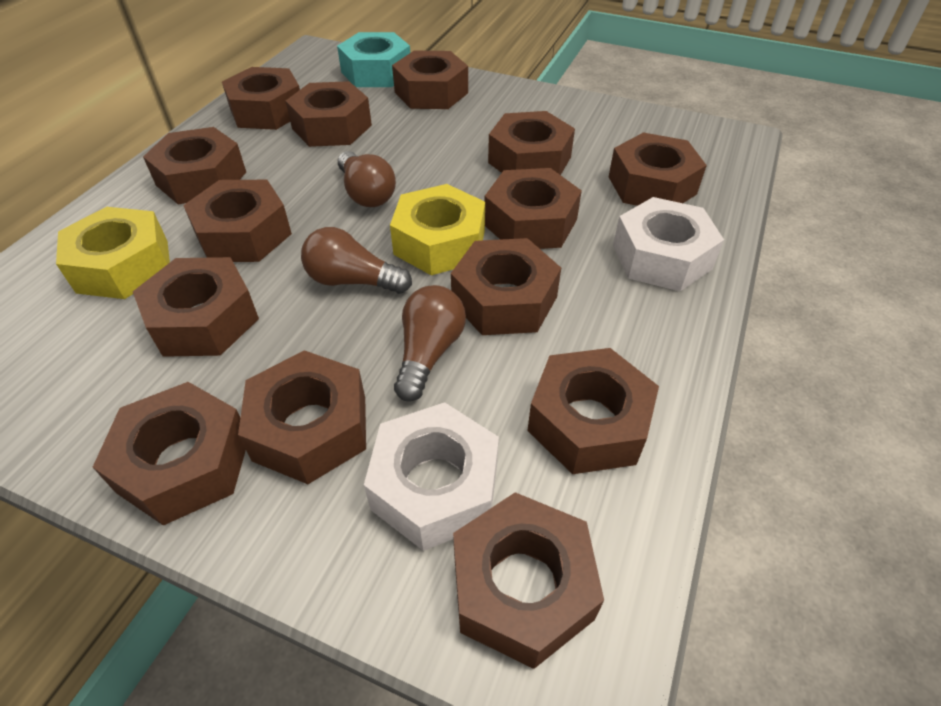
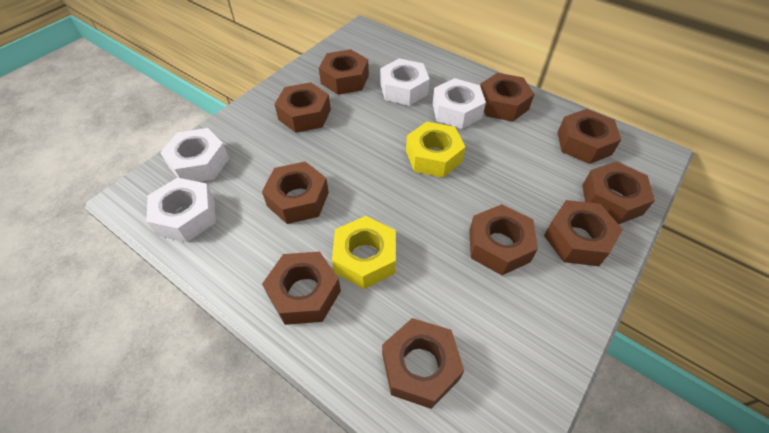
brown light bulb: [301,227,412,294] [338,151,396,207] [394,285,466,401] = 3 -> none = 0
brown nut: [93,382,246,525] [133,257,259,357] [143,127,246,204] [183,180,292,262] [222,67,300,130] [238,350,366,484] [286,81,372,147] [392,51,468,109] [451,238,561,335] [453,492,604,669] [484,168,582,249] [488,111,575,175] [527,348,659,474] [609,132,707,206] = 14 -> [262,161,329,224] [262,252,341,325] [274,82,331,133] [319,49,369,95] [382,318,464,409] [469,204,538,275] [480,73,534,122] [544,200,623,266] [557,109,621,164] [582,161,655,224] = 10
turquoise nut: [337,32,410,87] = 1 -> none = 0
white nut: [364,402,499,551] [613,197,724,291] = 2 -> [146,178,216,242] [160,128,229,182] [380,58,430,106] [432,78,486,129] = 4

